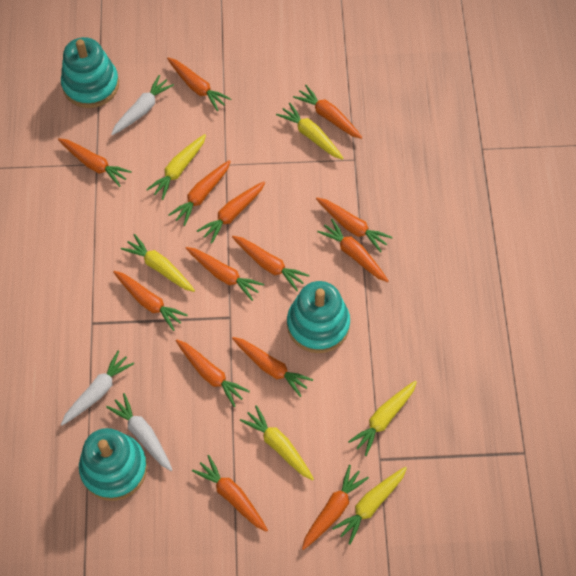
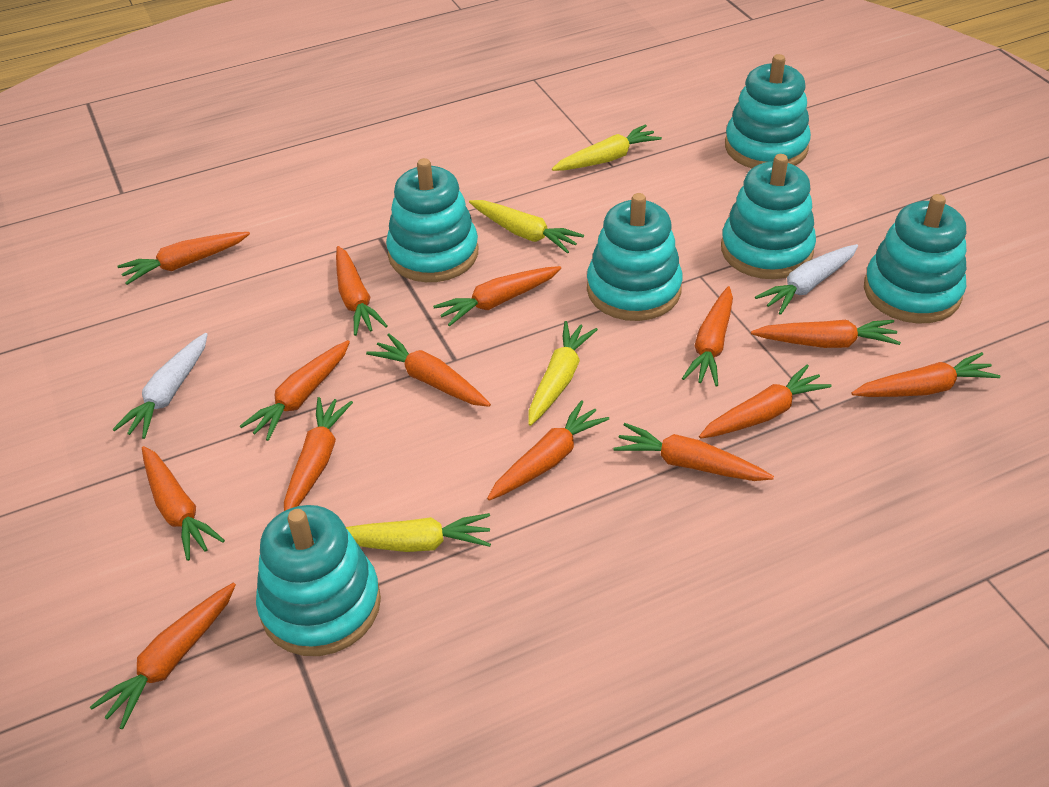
turquoise stacking toy: [61,37,119,108] [79,428,147,501] [287,281,350,353] = 3 -> [256,505,381,656] [386,158,478,282] [587,193,683,321] [721,154,816,279] [725,54,811,168] [864,194,966,323] = 6
white carrot: [61,351,134,425] [106,393,172,471] [111,75,174,135] = 3 -> [112,333,208,439] [755,244,858,315] = 2
yellow carrot: [121,234,195,292] [146,134,206,200] [240,405,314,480] [276,103,344,160] [332,466,407,544] [348,380,417,456] = 6 -> [346,513,491,552] [469,200,584,254] [528,321,598,426] [552,125,662,171] = 4

